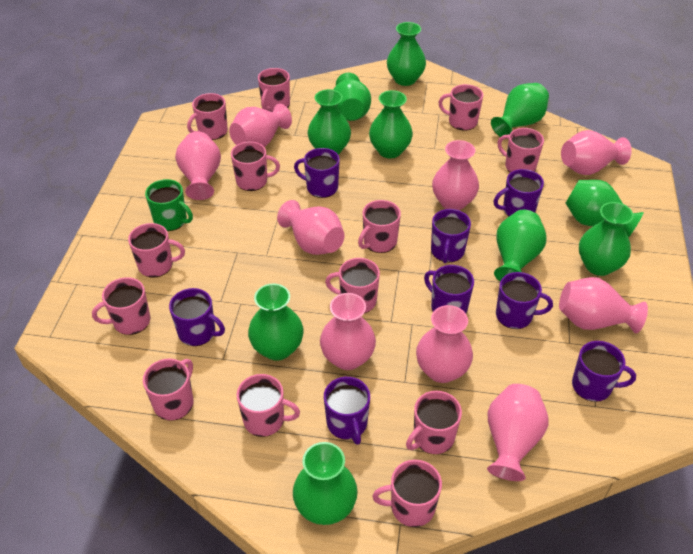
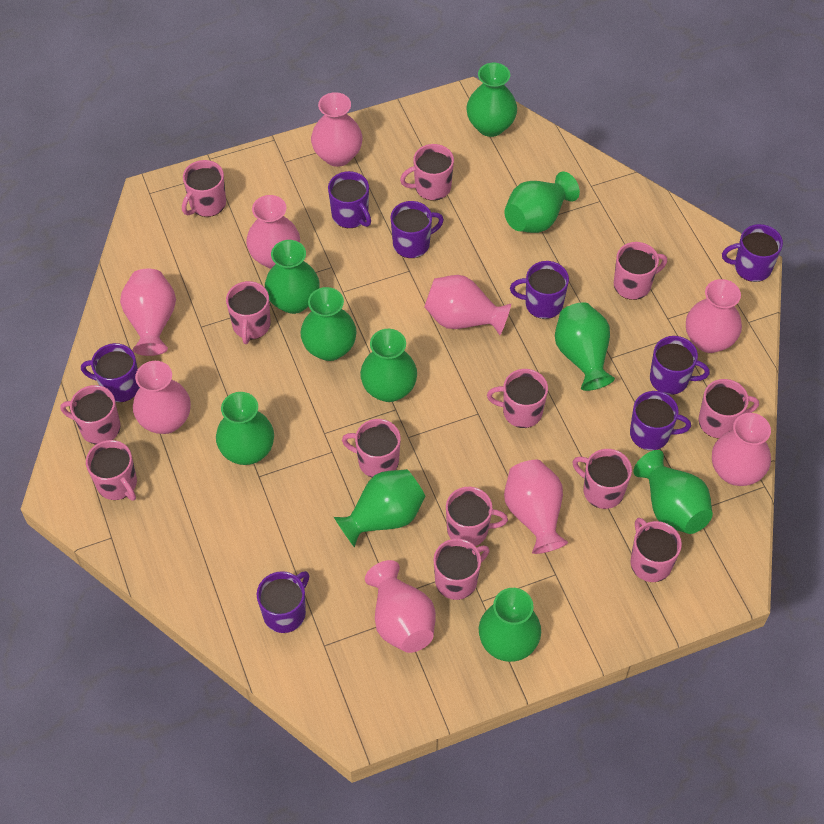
green mug: [145,179,193,231] = 1 -> none = 0

